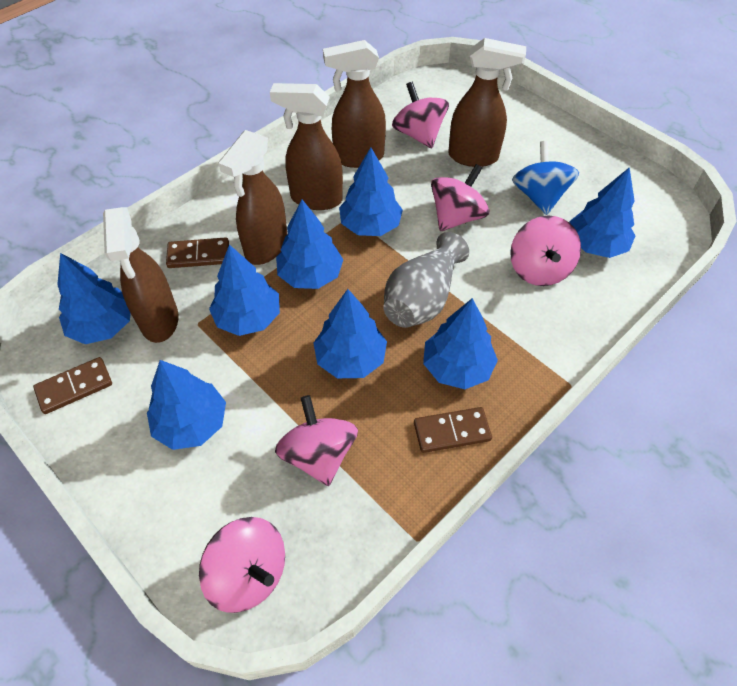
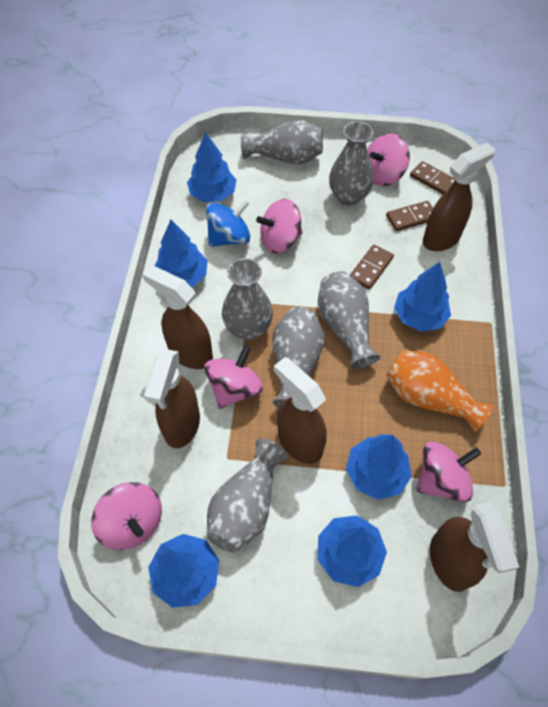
blue tree: [57,253,131,344] [147,360,226,450] [209,244,280,336] [276,200,343,289] [314,289,387,378] [339,148,403,236] [423,298,498,389] [570,167,636,258] = 8 -> [148,534,219,608] [154,220,207,287] [187,133,237,202] [318,515,387,587] [346,434,412,500] [394,262,451,332] = 6
grey vase: [383,232,469,328] = 1 -> [207,438,288,553] [222,258,273,340] [241,120,323,164] [272,307,324,407] [318,271,381,369] [329,121,374,206] = 6
orange vase: none = 0 -> [386,350,493,433] = 1

